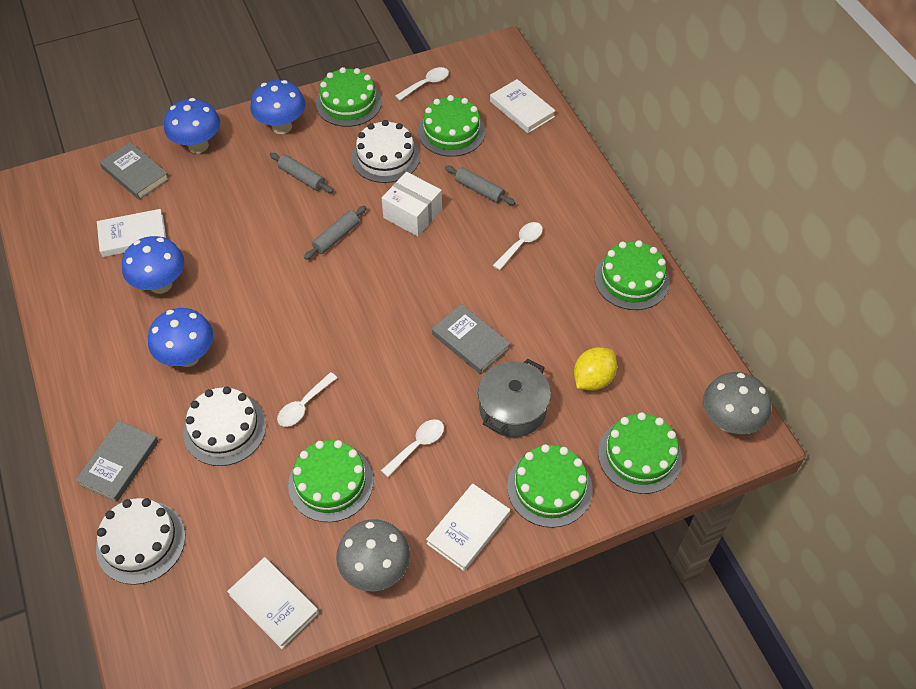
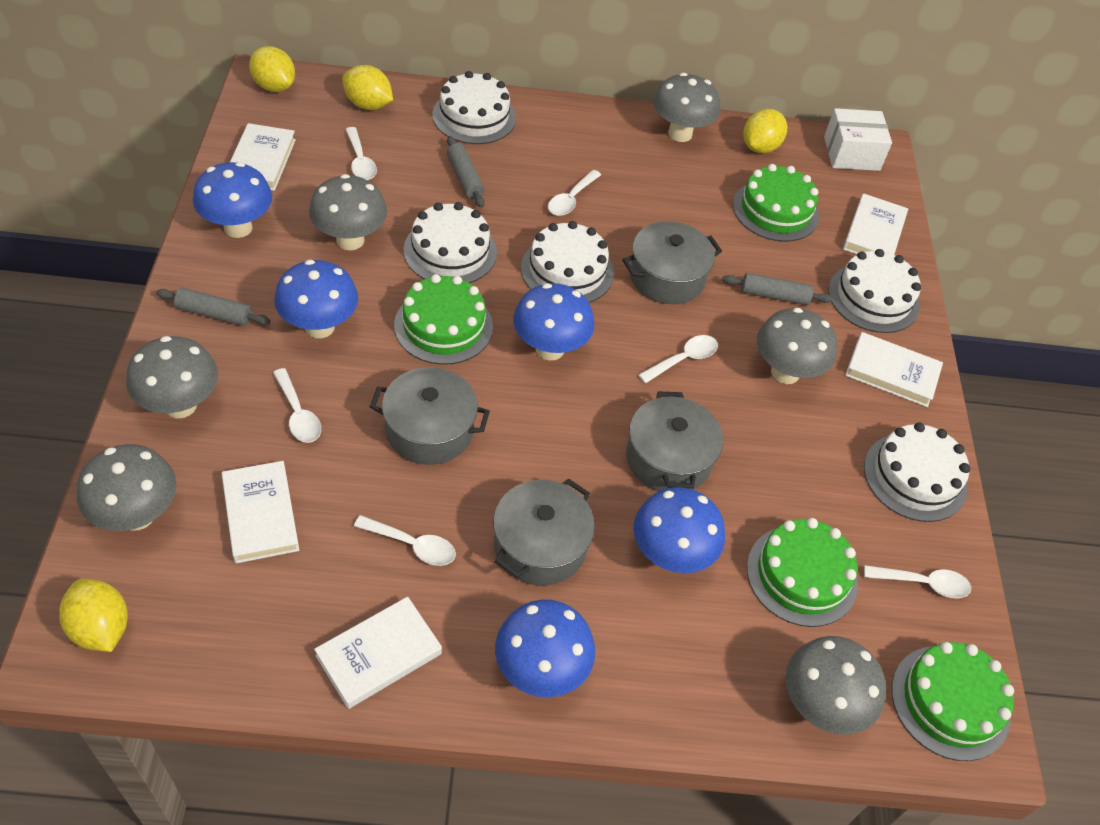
blue mushroom: [122,236,185,294] [148,308,213,367] [164,98,220,153] [250,80,306,134] = 4 -> [193,162,272,238] [274,260,358,338] [495,600,595,697] [513,283,595,361] [633,487,725,573] = 5
green cake: [288,440,373,522] [316,67,382,127] [418,95,485,157] [507,444,593,528] [595,240,670,310] [598,412,682,494] = 6 -> [394,274,493,365] [733,164,819,242] [747,518,858,627] [892,642,1014,761] = 4
grey book: [75,420,159,502] [100,142,169,200] [432,304,510,374] = 3 -> none = 0
grey mushroom: [336,519,410,591] [703,372,771,434] = 2 -> [77,444,176,531] [126,336,218,418] [309,174,387,250] [653,73,720,142] [757,308,837,384] [786,636,886,735] = 6
grey pot: [478,359,551,437] = 1 -> [370,367,490,465] [493,478,595,585] [622,221,722,304] [626,391,723,491] = 4
white book: [97,209,166,257] [227,557,319,649] [426,483,510,571] [490,79,556,133] = 4 -> [222,461,299,563] [230,123,296,191] [314,597,442,709] [843,193,908,255] [845,332,943,407] = 5
white cake: [96,498,185,585] [183,386,266,466] [351,120,420,183] = 3 -> [403,202,497,283] [433,71,516,144] [521,221,614,303] [828,249,921,333] [864,422,970,522] = 5
white spoon: [277,372,337,427] [381,419,444,477] [395,67,449,101] [493,222,543,270] = 4 -> [273,368,321,443] [345,127,377,180] [354,515,456,566] [548,170,601,216] [638,335,718,384] [864,565,971,598] = 6
yellow lemon: [574,347,617,391] = 1 -> [59,579,128,652] [249,46,295,92] [342,65,393,110] [743,109,787,153] = 4

